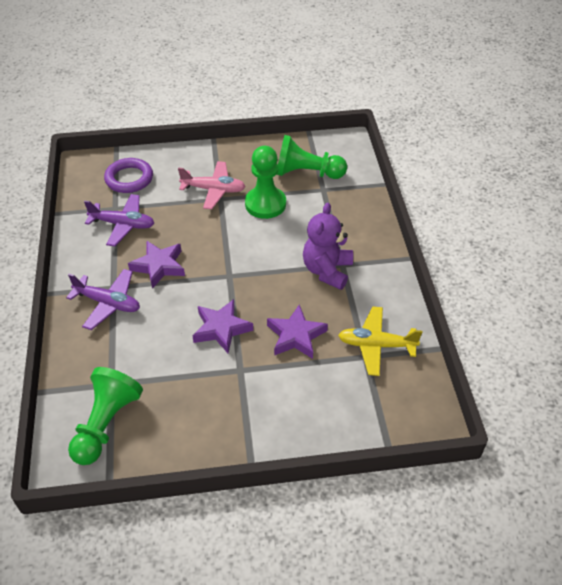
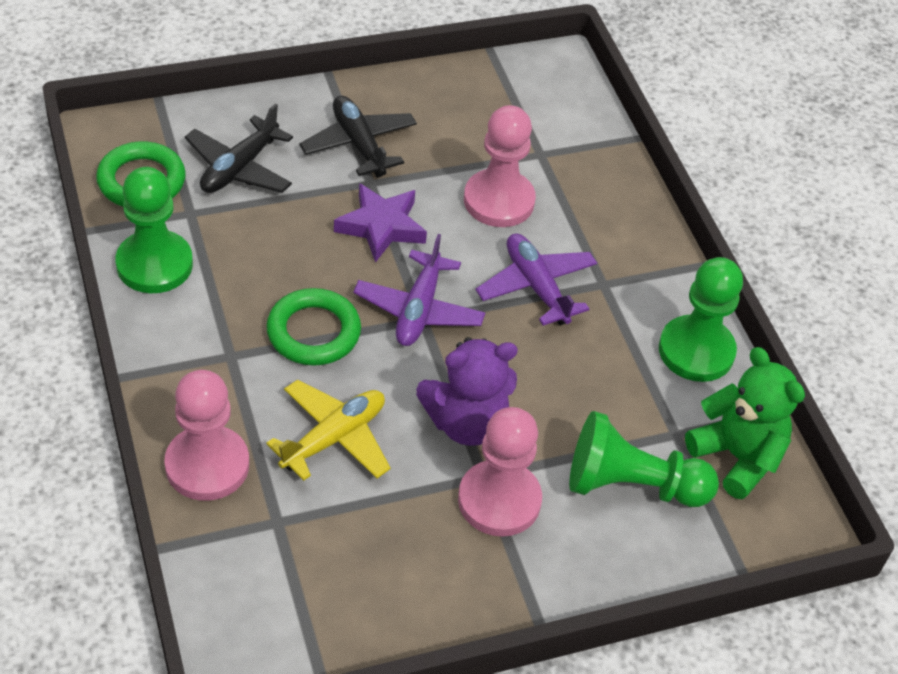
black plane: none = 0 -> [185,104,293,193] [299,96,417,178] = 2
green ring: none = 0 -> [96,141,186,206] [266,288,361,366] = 2
green teddy bear: none = 0 -> [685,347,805,499] = 1
pink pawn: none = 0 -> [164,370,249,501] [458,407,542,537] [464,105,536,227] = 3
pink plane: [178,161,246,209] = 1 -> none = 0
purple ring: [104,158,153,193] = 1 -> none = 0
purple star: [128,241,185,289] [193,299,253,353] [267,304,328,359] = 3 -> [334,183,427,263] = 1

